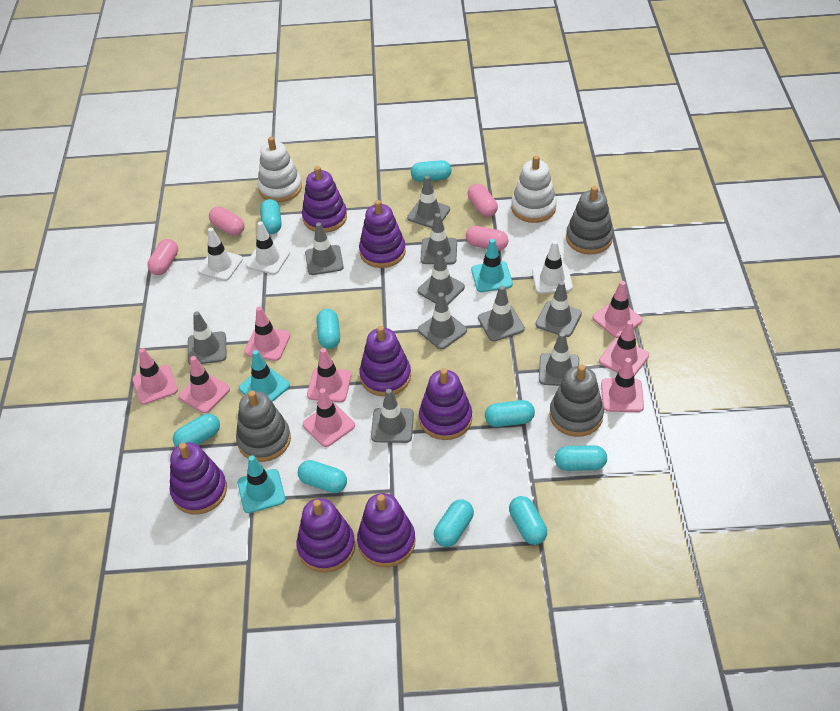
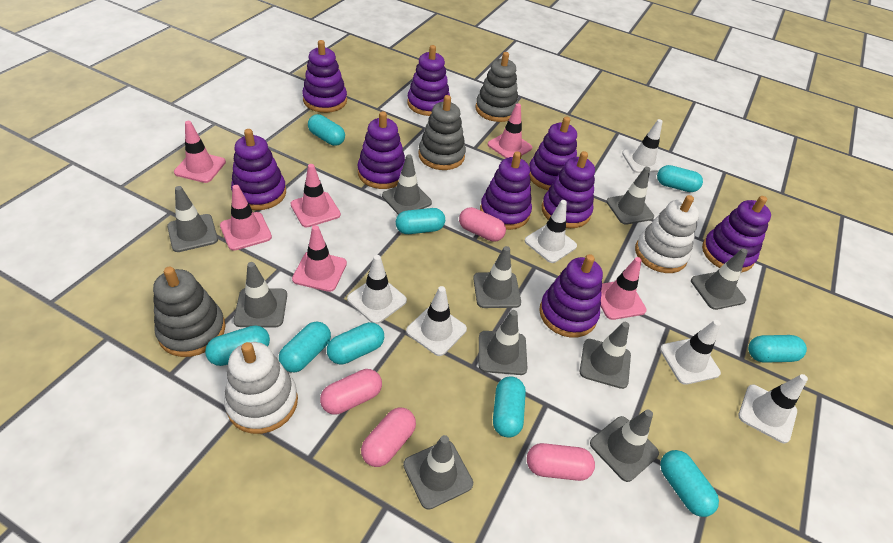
pink traffic cone: [132,348,178,404] [179,356,230,413] [244,306,290,361] [303,388,355,447] [307,348,351,402] [592,281,643,338] [599,320,649,376] [601,358,644,412] = 8 -> [174,121,226,183] [220,185,272,251] [290,164,341,227] [292,225,347,292] [488,103,532,158] [601,257,647,320] = 6
purple stacking toy: [170,443,227,515] [296,498,355,572] [302,166,347,233] [357,493,416,567] [359,200,406,268] [359,326,411,396] [419,368,472,440] = 7 -> [231,129,286,210] [302,40,347,113] [358,111,405,189] [407,45,450,116] [480,151,532,230] [529,117,577,190] [539,254,603,338] [542,151,595,228] [702,196,771,273] = 9
turquoise traffic cone: [237,455,286,513] [239,350,290,402] [471,239,513,292] = 3 -> none = 0
white traffic cone: [198,228,243,281] [246,221,290,275] [532,241,573,294] = 3 -> [347,255,407,324] [406,286,467,356] [525,200,577,263] [622,119,664,173] [660,320,721,385] [738,374,808,443] = 6

